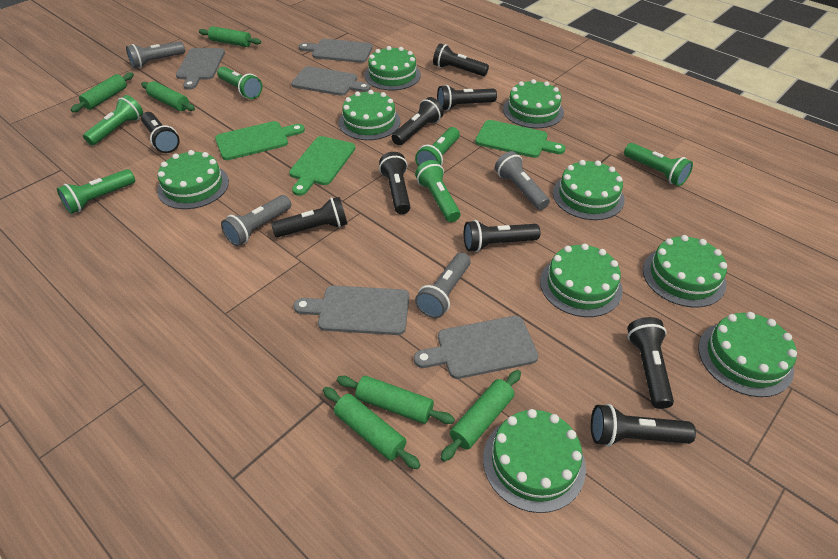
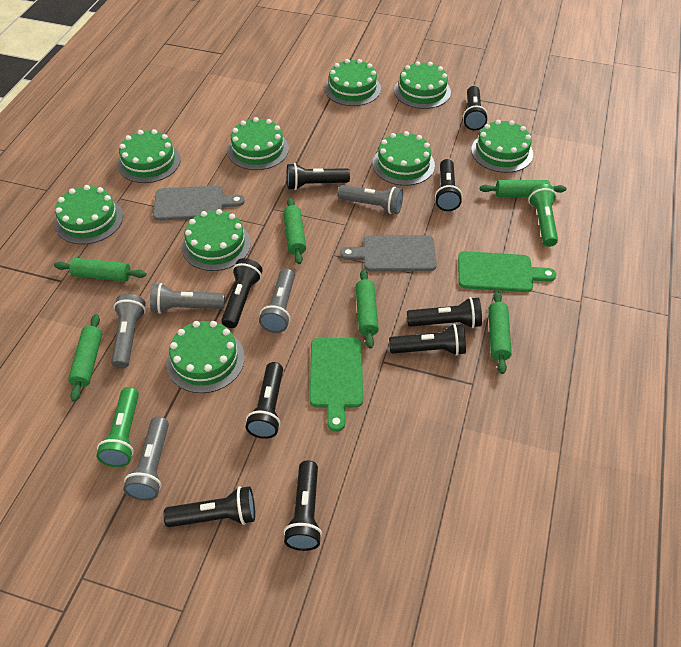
green cutting board: [215,121,305,160] [289,136,355,196] [475,120,566,158] = 3 -> [310,338,363,432] [458,251,556,292] = 2
green flashlight: [57,169,135,214] [83,95,143,145] [217,67,262,99] [415,127,460,166] [415,160,461,222] [624,143,693,186] = 6 -> [96,387,139,467] [528,184,558,247] = 2
grey cutting board: [176,48,225,90] [291,66,371,96] [294,286,409,335] [299,39,373,63] [414,316,538,379] = 5 -> [153,186,245,221] [340,235,437,272] = 2
grey flashlight: [126,41,185,68] [221,195,291,246] [415,252,471,318] [495,151,550,210] = 4 -> [111,294,146,368] [123,416,169,501] [150,283,225,314] [259,268,295,333] [338,185,403,214] = 5

